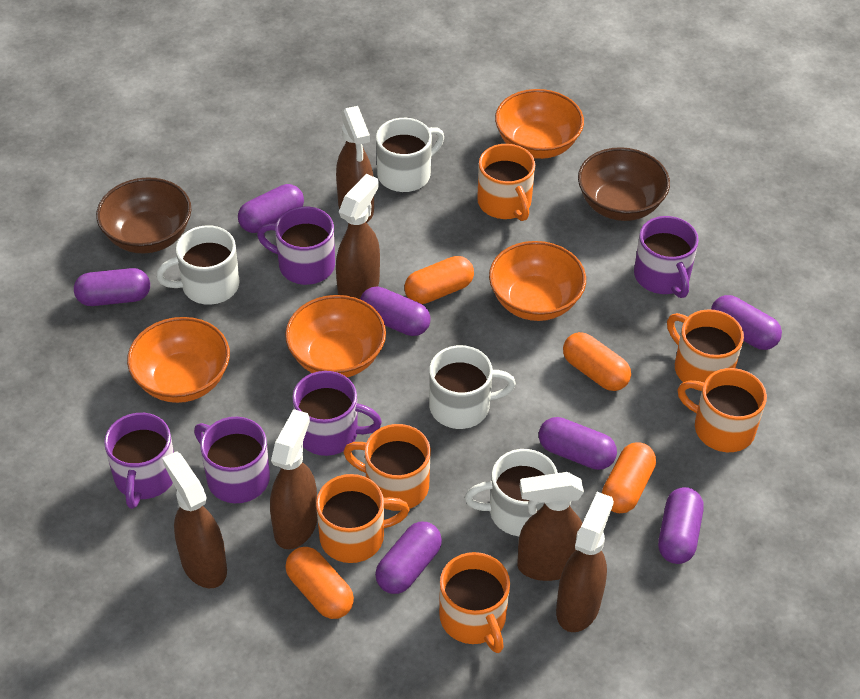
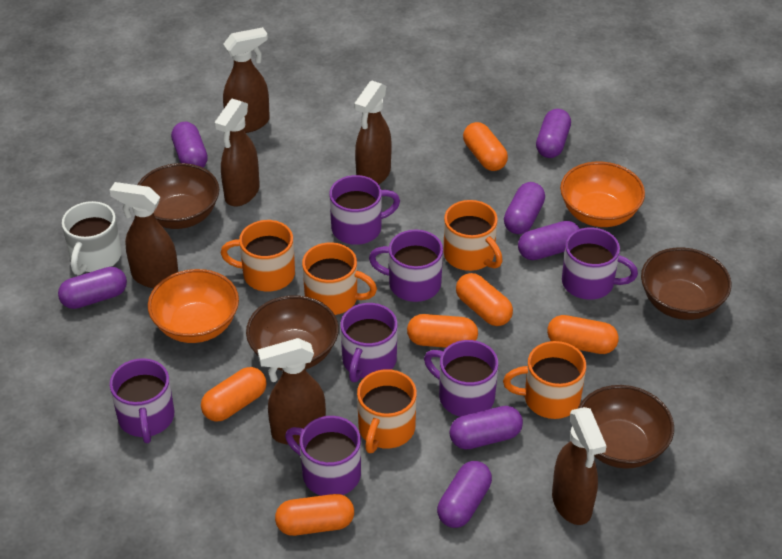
brown bowl: [96,177,191,253] [578,147,670,221] = 2 -> [137,163,219,229] [246,295,339,371] [578,385,674,469] [641,248,731,320] = 4
orange bowl: [127,317,230,403] [285,295,386,377] [489,241,586,321] [495,89,584,159] = 4 -> [148,269,239,343] [560,162,645,227] = 2
orange capsule: [285,547,354,619] [404,256,474,304] [563,332,631,391] [602,442,656,513] = 4 -> [201,367,267,422] [275,494,354,536] [407,314,478,348] [456,273,513,326] [463,122,508,171] [547,315,619,354] = 6
orange mug: [316,474,410,563] [343,424,431,511] [439,552,510,653] [477,144,535,221] [667,309,744,391] [677,368,767,452] = 6 -> [221,220,295,292] [302,242,377,315] [357,369,417,453] [444,200,503,271] [503,341,586,419] = 5
purple mug: [104,413,174,509] [194,417,270,503] [257,206,335,285] [292,371,382,456] [634,216,699,298] = 5 -> [110,358,174,443] [285,416,361,496] [329,175,400,245] [340,303,397,382] [369,229,443,302] [424,340,498,417] [562,228,638,300] = 7
white mug: [156,225,240,305] [376,118,444,192] [429,345,516,429] [465,449,558,536] = 4 -> [62,201,122,275] = 1

